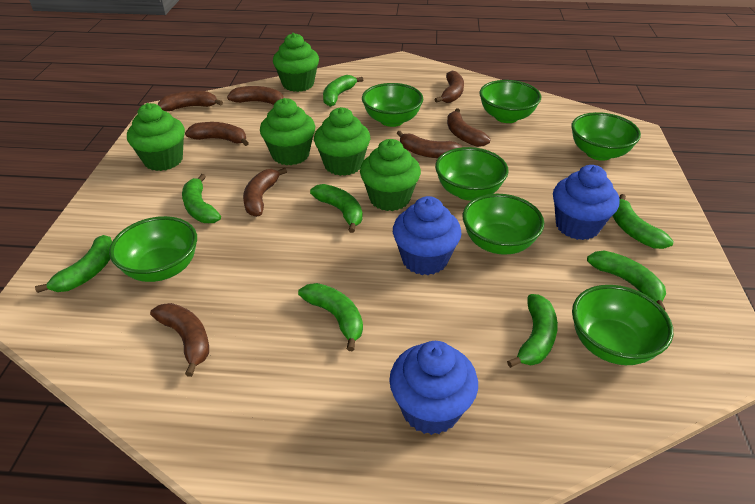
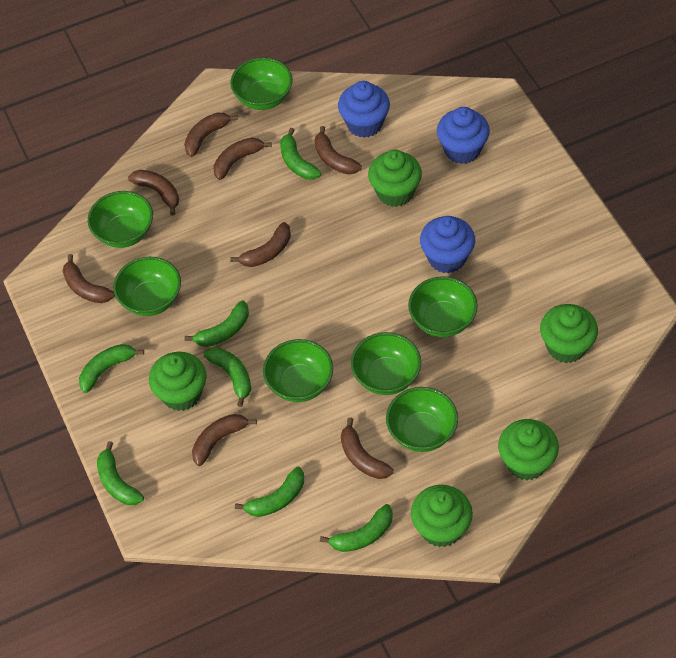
green banana: [35,235,112,293] [182,174,221,223] [298,283,363,351] [310,184,363,233] [323,75,363,107] [507,294,558,368] [587,251,666,310] [612,194,674,249] = 8 -> [79,344,144,393] [97,441,144,505] [185,300,249,347] [204,348,251,407] [235,467,304,517] [280,128,321,180] [320,504,393,552] = 7

